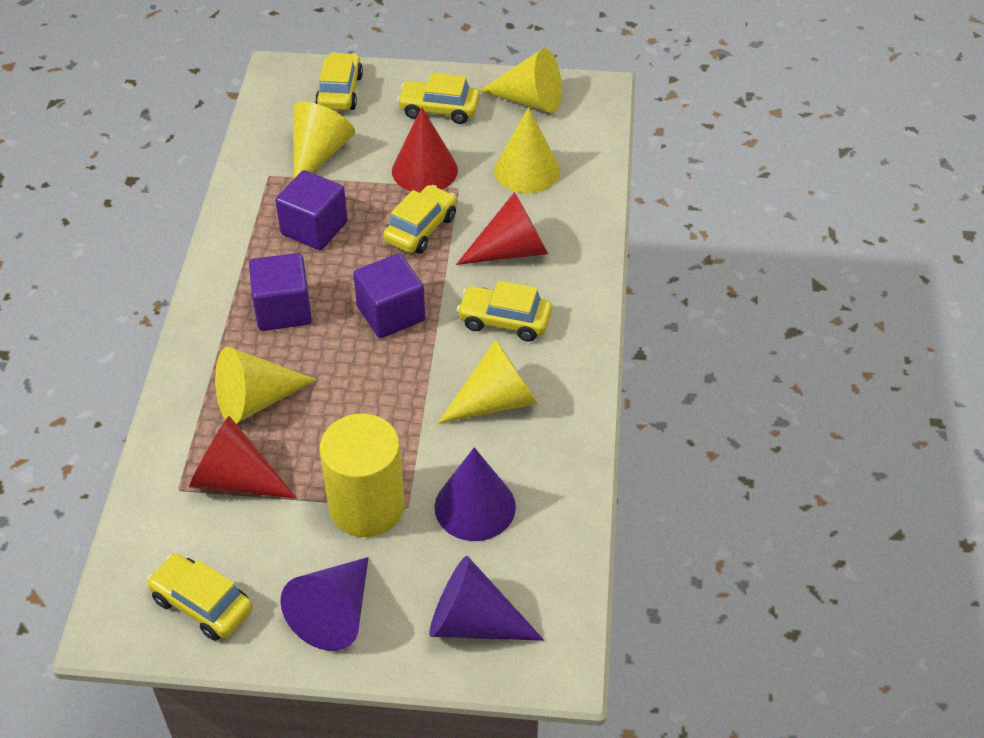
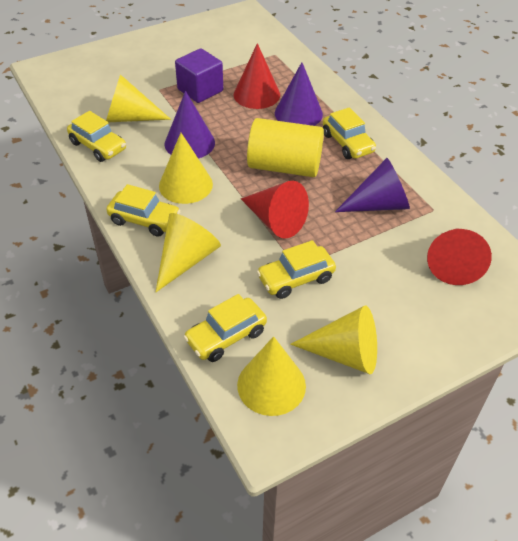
purple cube: [249,253,312,331] [275,170,348,250] [353,253,425,338] = 3 -> [175,48,223,103] = 1

